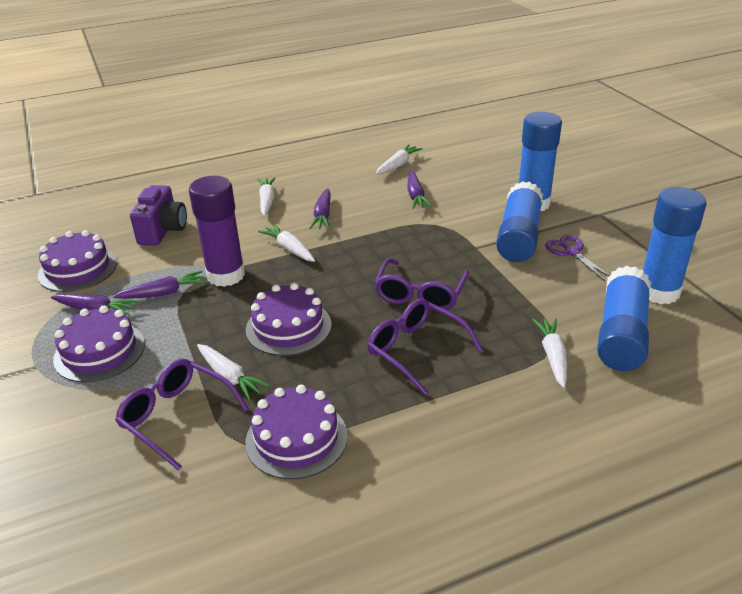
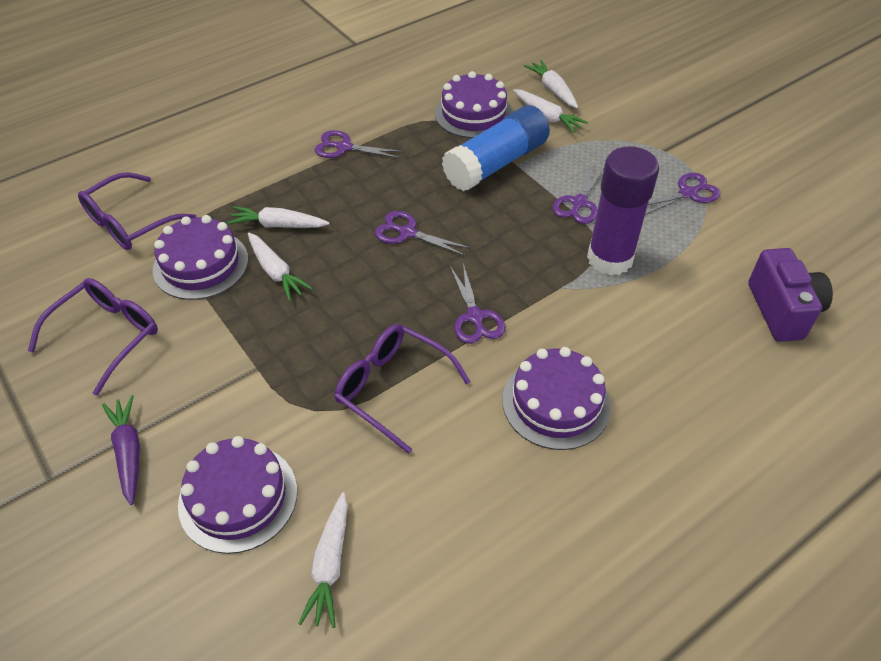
blue glue stick: [496,181,543,262] [519,112,562,211] [597,266,651,371] [643,187,707,304] = 4 -> [442,105,550,191] = 1
purple carrot: [51,294,139,315] [113,271,206,299] [309,188,331,229] [407,171,432,209] = 4 -> [102,395,140,505] = 1
purple scissors: [545,235,610,281] = 1 -> [315,130,404,159] [375,211,471,256] [450,263,505,344] [553,164,604,224] [645,173,720,215] = 5

